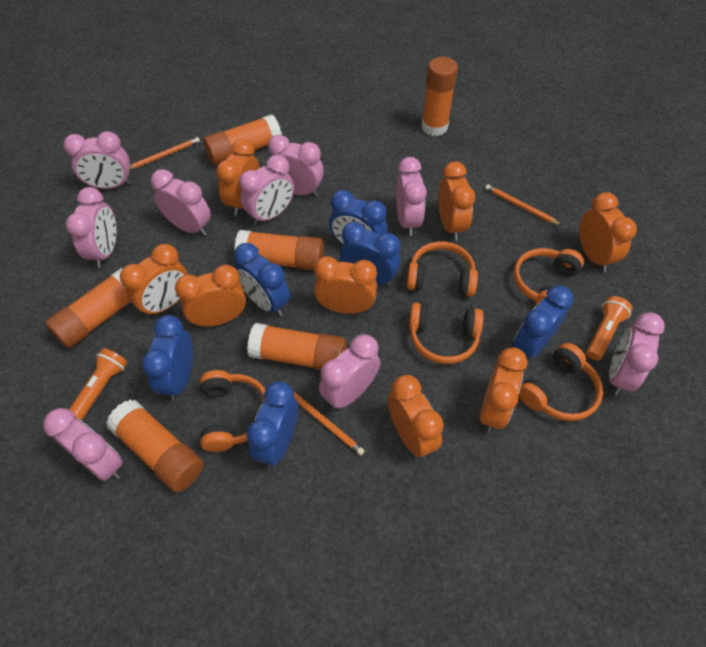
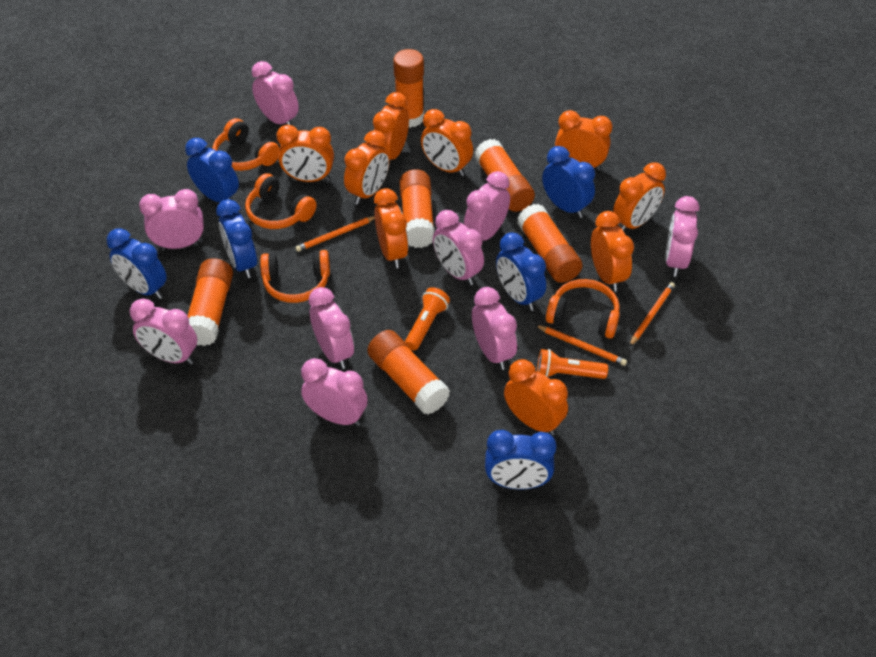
orange clock: [120,244,188,318] [175,265,246,327] [216,139,259,216] [314,256,377,314] [388,375,444,459] [438,162,475,241] [480,348,528,433] [579,192,637,272] = 8 -> [277,125,334,182] [344,130,390,205] [373,92,409,160] [374,188,408,268] [421,109,473,177] [504,359,568,435] [555,110,612,171] [591,211,634,292] [613,162,666,232] = 9
orange headphones: [200,370,265,452] [407,242,478,297] [409,302,483,364] [514,248,584,305] [519,343,603,421] = 5 -> [213,118,280,171] [245,173,317,229] [260,250,330,303] [546,279,620,339] = 4

